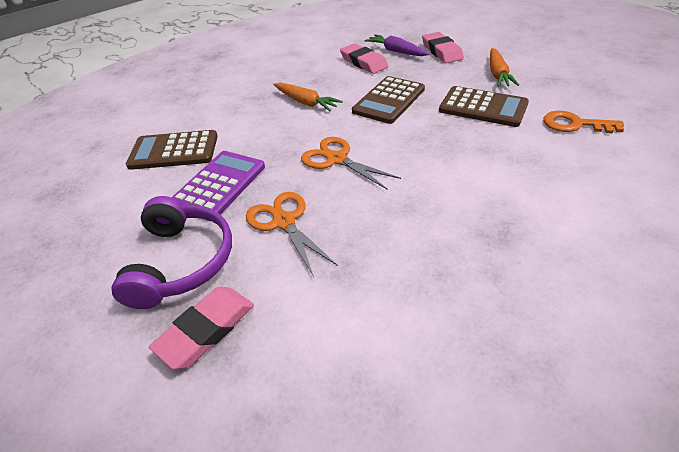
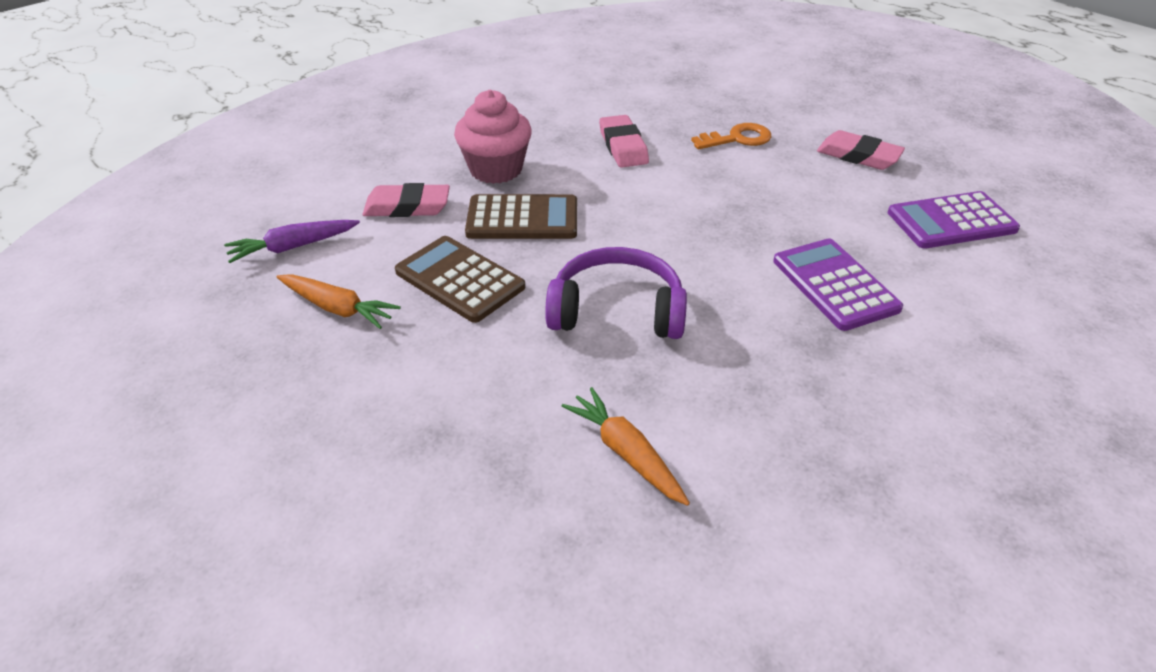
brown calculator: [126,130,218,170] [352,76,425,124] [439,86,529,127] = 3 -> [395,236,525,323] [465,194,577,239] = 2
orange scissors: [246,192,338,277] [301,137,401,190] = 2 -> none = 0
pink cupcake: none = 0 -> [454,90,532,184] = 1
purple calculator: [171,151,265,221] = 1 -> [773,238,903,331] [888,191,1020,249] = 2

